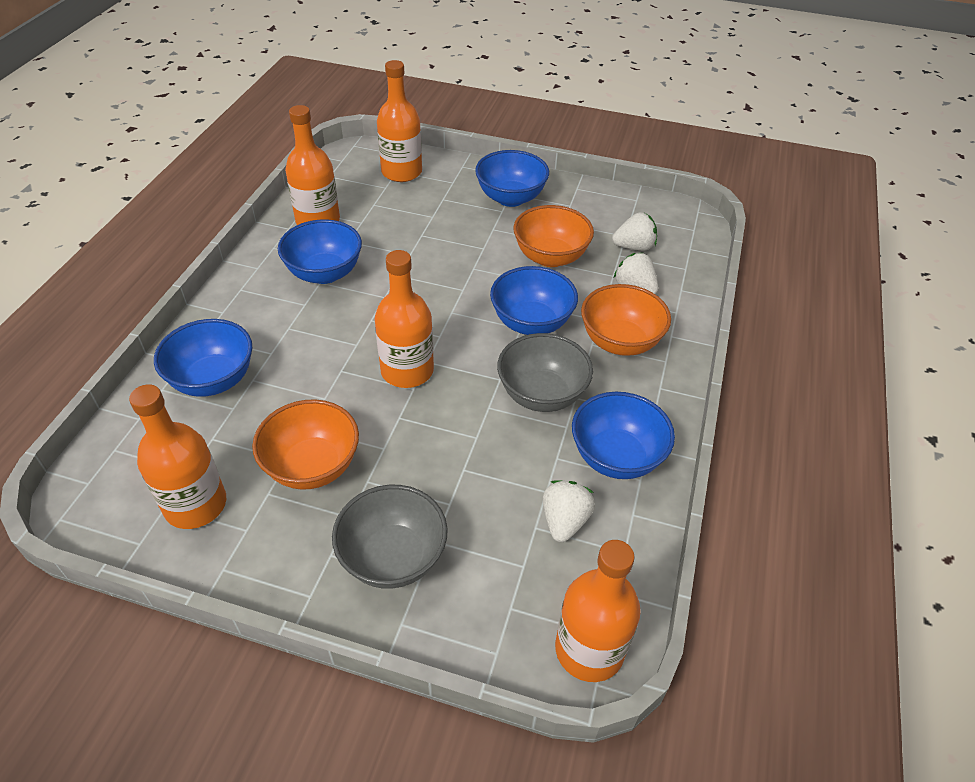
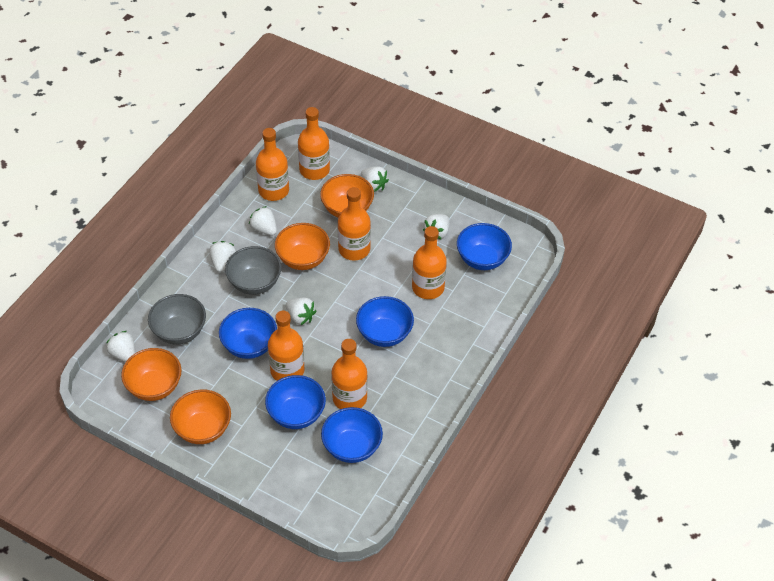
orange bottle: [129,384,226,529] [285,105,340,225] [375,250,434,388] [377,60,422,182] [555,540,641,682] = 5 -> [256,128,289,201] [268,311,305,381] [298,107,330,180] [331,339,368,409] [338,187,371,261] [412,226,447,299] = 6
orange bowl: [252,399,359,490] [513,205,594,267] [581,284,671,356] = 3 -> [121,348,182,401] [170,389,231,444] [275,223,330,270] [320,174,374,218] = 4
white strawberry: [543,480,595,542] [612,212,657,251] [614,253,658,294] = 3 -> [107,331,135,362] [209,241,236,272] [249,206,277,236] [286,297,316,325] [361,166,389,192] [423,214,450,240] = 6

